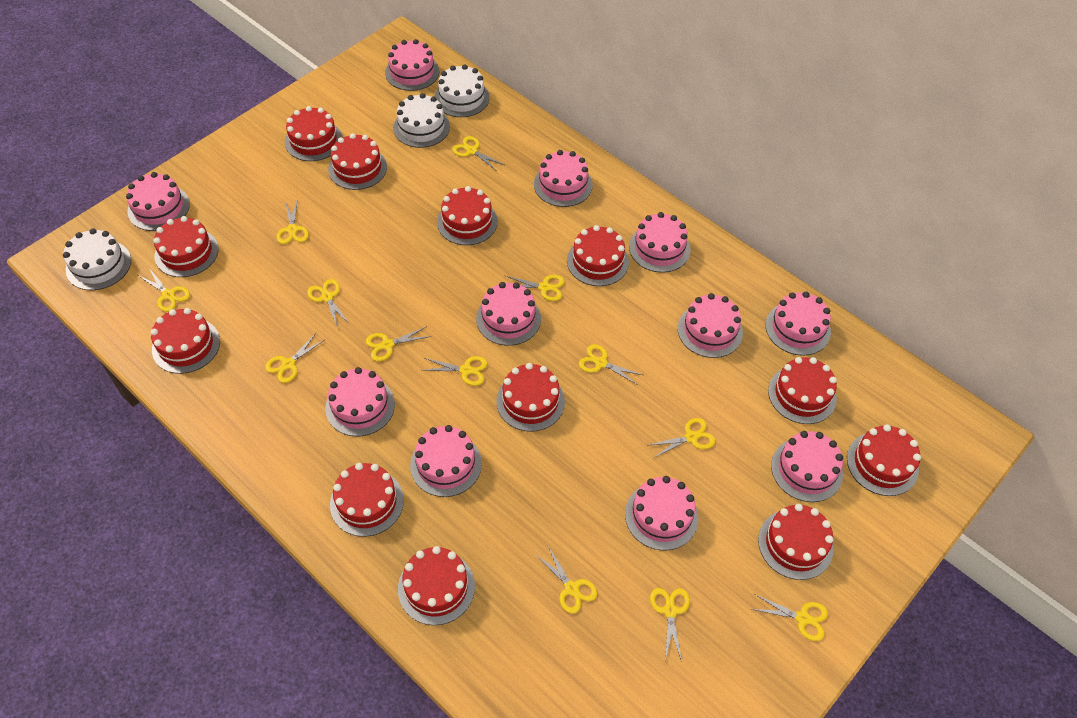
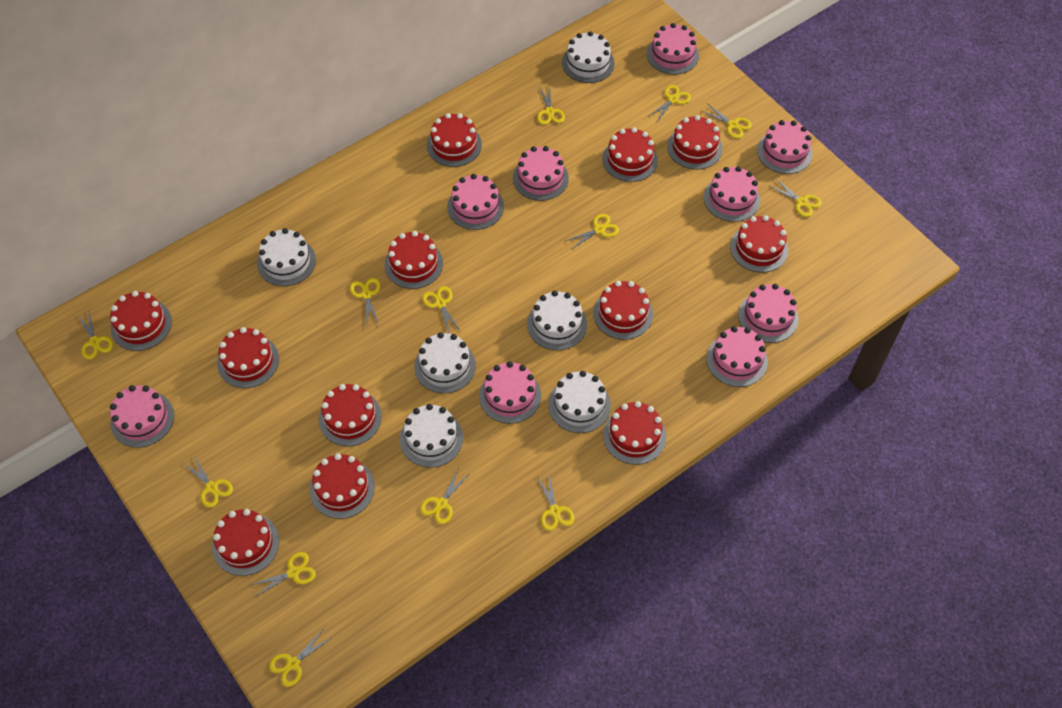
pink cake: [126,172,190,231] [325,367,395,436] [385,39,439,91] [410,425,482,497] [476,282,541,346] [534,150,593,207] [625,476,699,550] [629,212,691,273] [678,293,743,358] [765,292,831,356] [771,431,843,502] = 11 -> [110,385,174,448] [447,174,504,230] [479,361,541,424] [513,146,569,201] [647,23,699,75] [704,166,760,222] [706,326,768,387] [738,284,798,343] [757,120,813,174] = 9
white cake: [63,228,131,290] [393,93,450,148] [434,64,490,117] = 3 -> [257,228,316,286] [400,404,463,468] [414,332,476,393] [527,290,587,350] [548,371,611,433] [562,31,615,83] = 6

